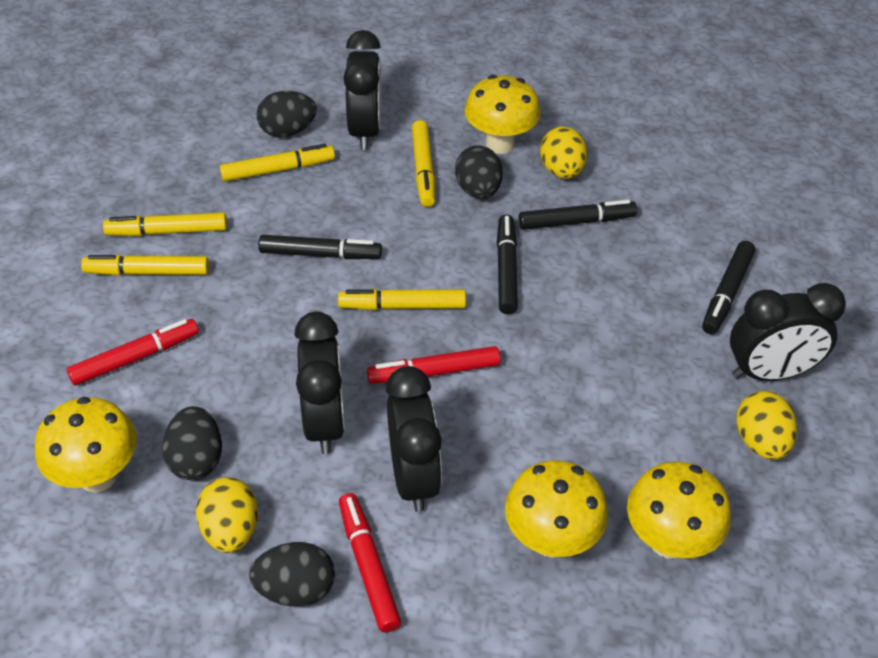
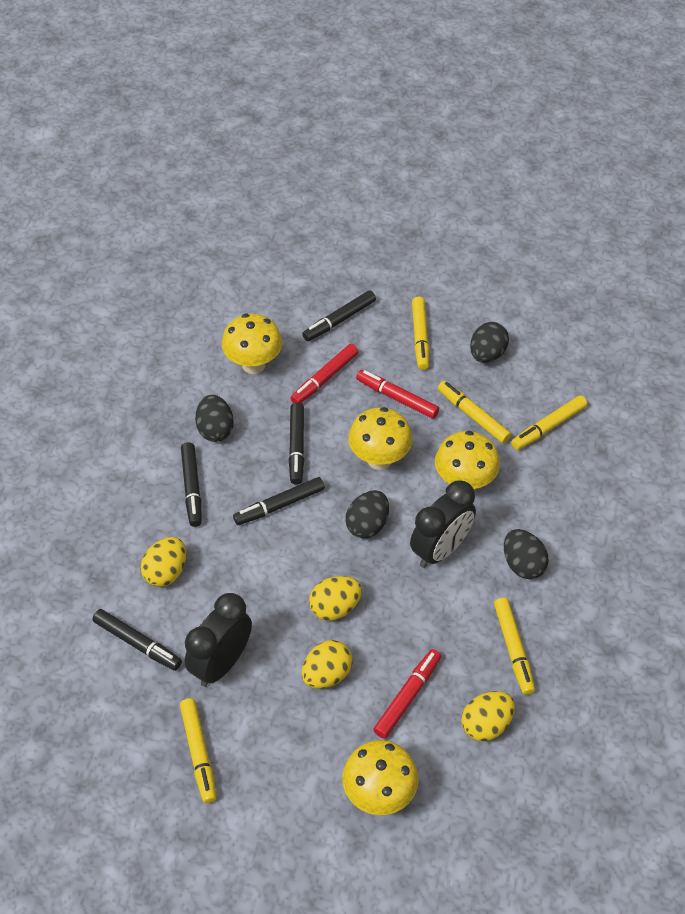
black clock: [294,312,345,454] [343,30,381,150] [386,366,442,512] [730,283,846,381] = 4 -> [185,593,252,687] [410,480,476,568] = 2
black marker: [258,235,382,259] [497,215,518,314] [519,200,637,230] [702,241,756,334] = 4 -> [92,609,182,671] [181,442,202,527] [233,477,325,525] [289,403,304,485] [302,290,376,341] = 5
yellow egg: [196,477,258,553] [540,126,587,179] [736,391,797,460] = 3 -> [141,537,186,587] [302,640,352,689] [309,576,362,621] [461,691,515,742] = 4

